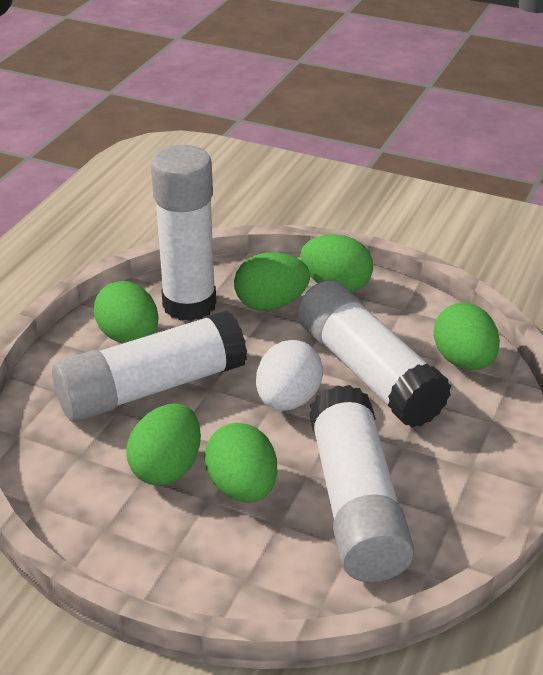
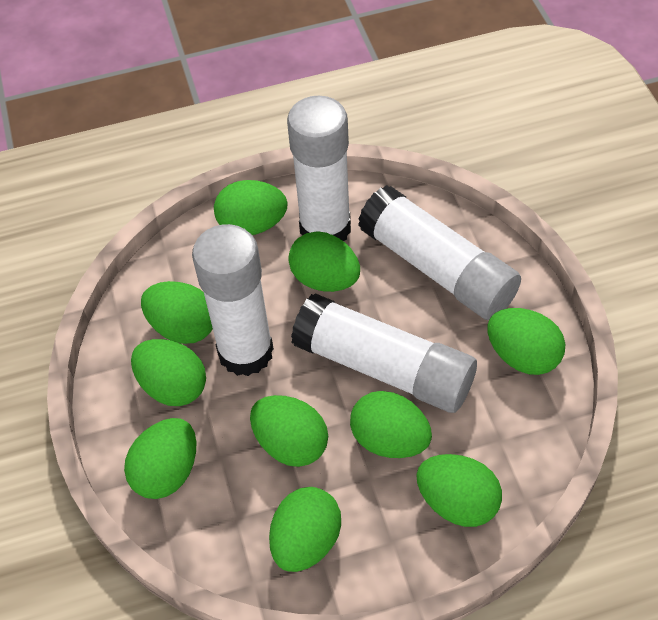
green egg: [94,281,159,344] [127,404,201,485] [204,423,277,503] [234,252,310,311] [300,234,373,292] [433,303,500,370] = 6 -> [124,418,196,499] [131,339,206,406] [141,281,213,344] [214,180,287,235] [250,395,328,467] [269,487,341,572] [288,231,360,292] [350,391,432,458] [416,454,502,527] [488,308,565,375] = 10
white egg: [256,340,323,411] = 1 -> none = 0

